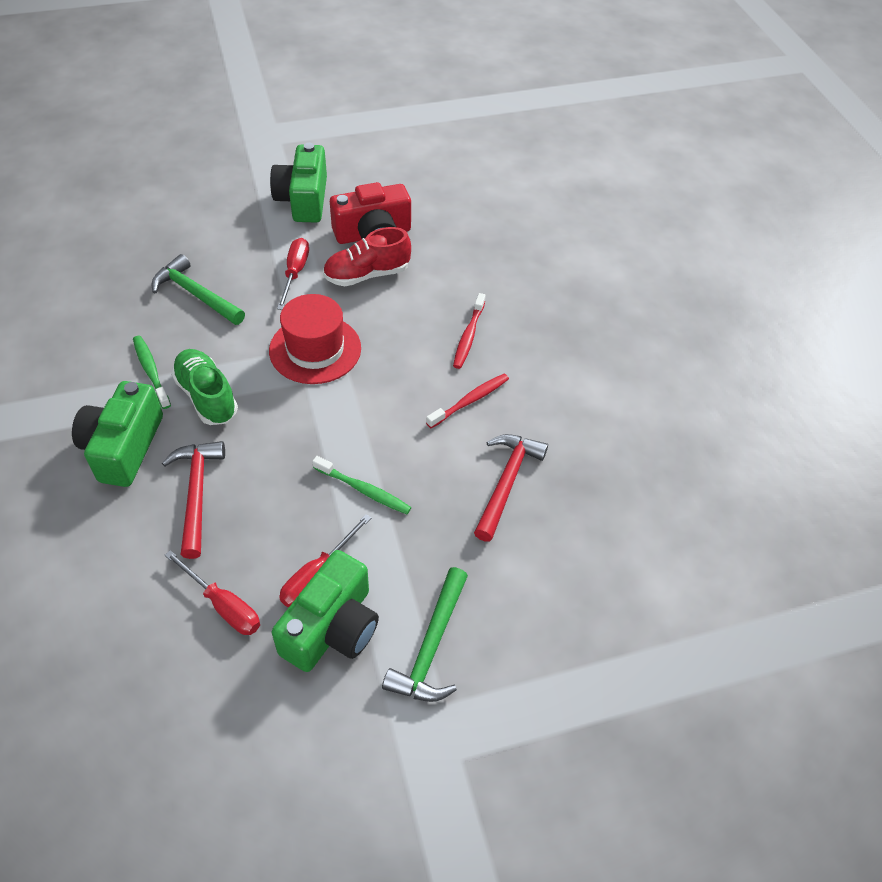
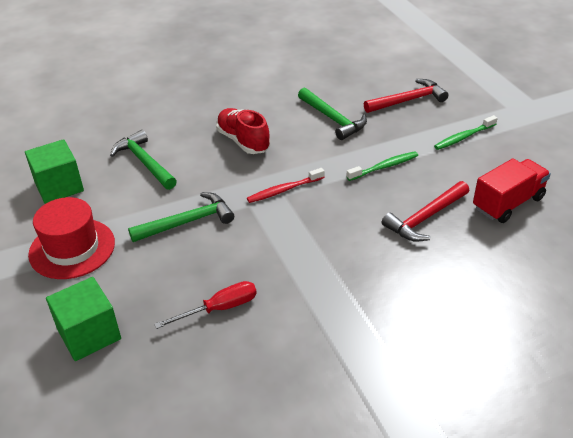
green camera: [72,381,163,487] [270,143,327,223] [272,550,379,672] = 3 -> none = 0
green cube: none = 0 -> [25,139,84,204] [46,277,121,361] = 2
green hammer: [151,254,245,325] [382,567,468,702] = 2 -> [110,130,177,190] [128,192,234,242] [298,88,367,140] = 3
green shoe: [171,349,238,425] = 1 -> none = 0
red camera: [330,182,411,244] = 1 -> none = 0
red screwdriver: [165,550,260,635] [277,238,309,310] [279,514,371,608] = 3 -> [154,281,257,329] = 1
red toothbrush: [426,374,509,428] [453,293,486,369] = 2 -> [247,168,325,203] = 1
red truck: none = 0 -> [473,158,551,223] = 1

